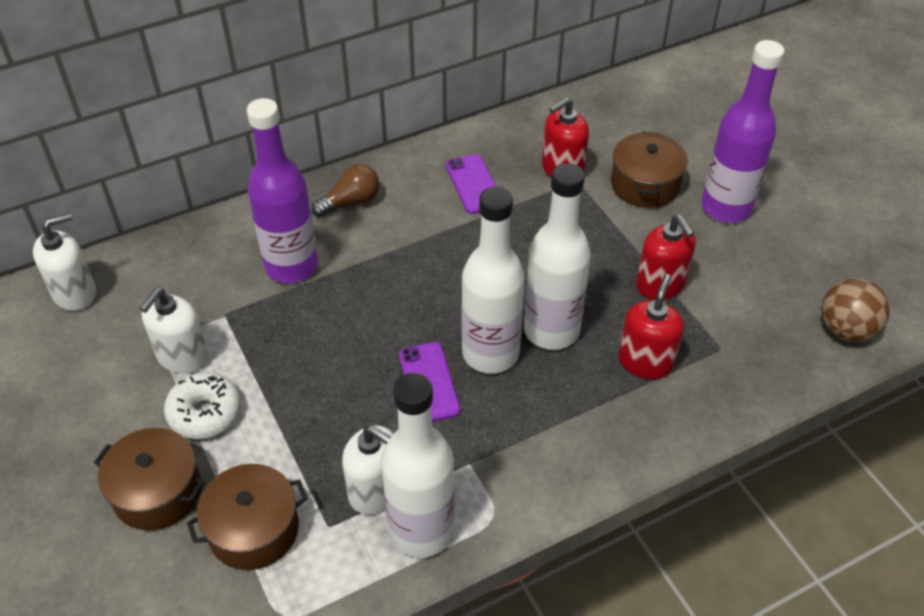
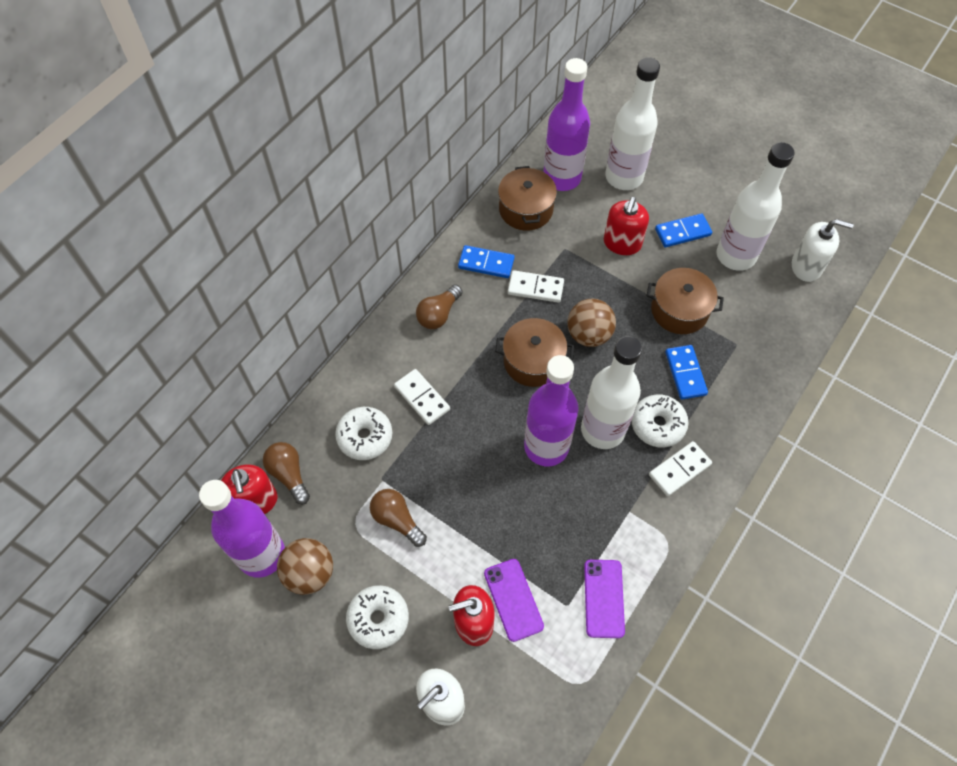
blue domino: none = 0 -> [458,245,514,278] [655,213,712,247] [665,345,708,400] = 3
brown ball: [821,278,890,342] = 1 -> [277,538,333,595] [568,299,616,347] = 2
brown light bulb: [311,164,380,217] = 1 -> [263,442,310,504] [370,489,427,547] [416,285,463,329] = 3
purple bottle: [247,98,318,283] [701,40,784,223] = 2 -> [199,480,285,578] [524,355,579,466] [543,58,590,191] = 3
white domino: none = 0 -> [394,369,450,425] [508,270,564,303] [649,441,712,496] = 3
white donut: [164,372,241,439] = 1 -> [335,407,392,460] [346,585,409,649] [632,394,689,448] = 3
white soap dispenser: [33,213,96,311] [140,288,209,374] [342,425,394,515] = 3 -> [416,669,465,726] [792,219,854,282] = 2

